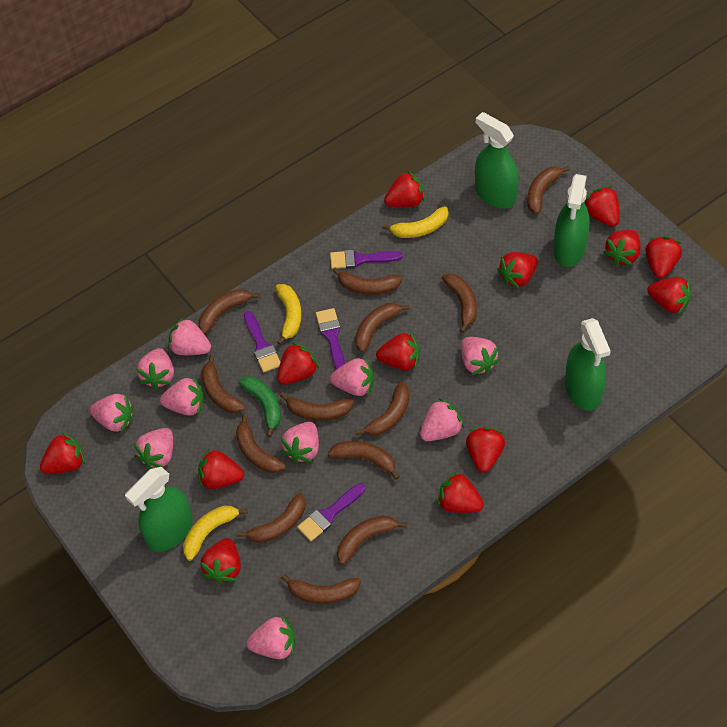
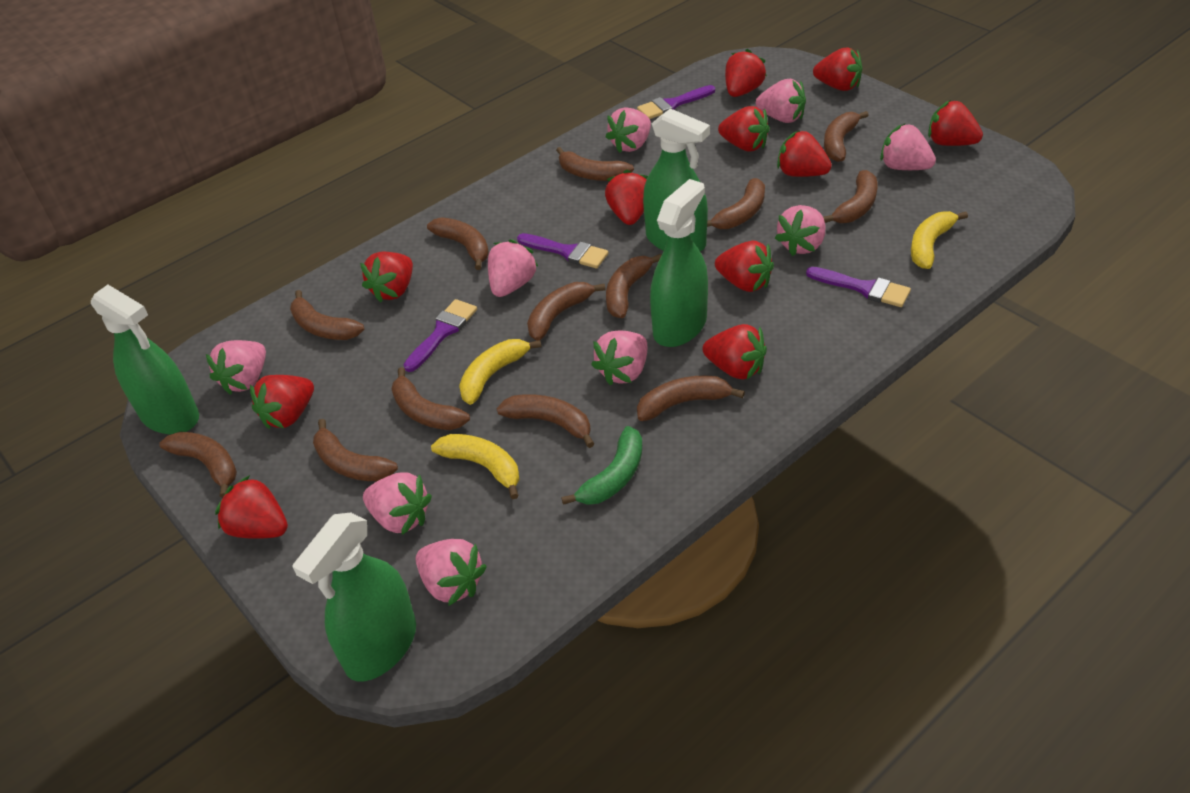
pink strawberry: [90,394,134,432] [134,428,173,469] [137,348,174,390] [160,377,204,416] [168,318,211,355] [246,615,295,659] [281,422,319,463] [330,358,374,396] [420,398,464,441] [461,337,500,375] = 10 -> [206,340,266,395] [363,472,432,535] [416,539,487,606] [488,239,539,297] [591,331,647,385] [605,107,651,153] [756,79,806,123] [775,205,826,256] [880,123,936,170] = 9
red strawberry: [40,432,85,474] [198,449,244,489] [200,538,241,584] [277,342,319,385] [376,332,420,370] [384,171,425,207] [437,471,484,513] [466,427,505,473] [497,252,538,289] [584,186,620,226] [603,230,641,266] [645,236,682,279] [647,277,691,314] = 13 -> [215,475,288,539] [250,375,314,429] [360,252,413,302] [605,170,648,225] [703,324,767,379] [715,241,774,292] [718,106,770,151] [725,49,767,97] [777,130,832,177] [813,48,863,91] [928,100,983,146] = 11

